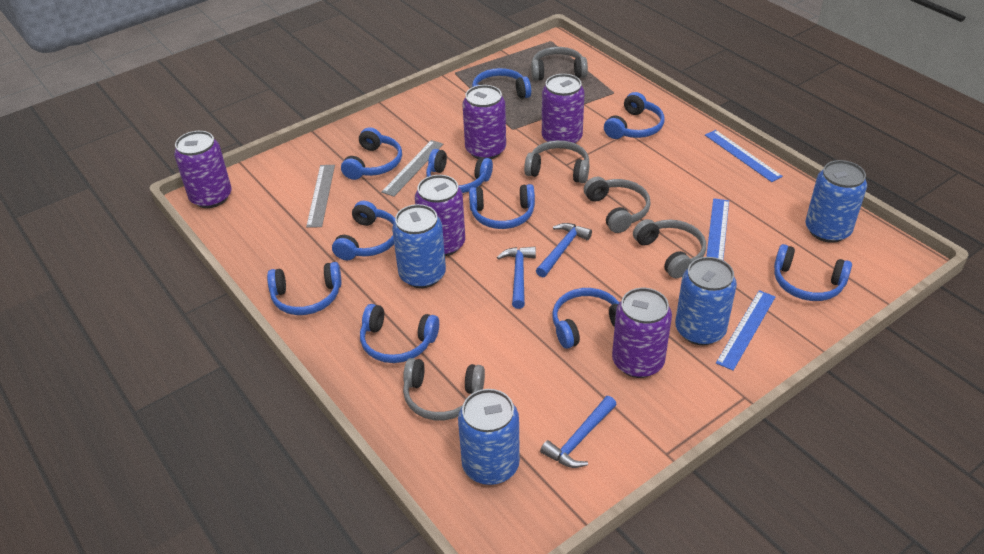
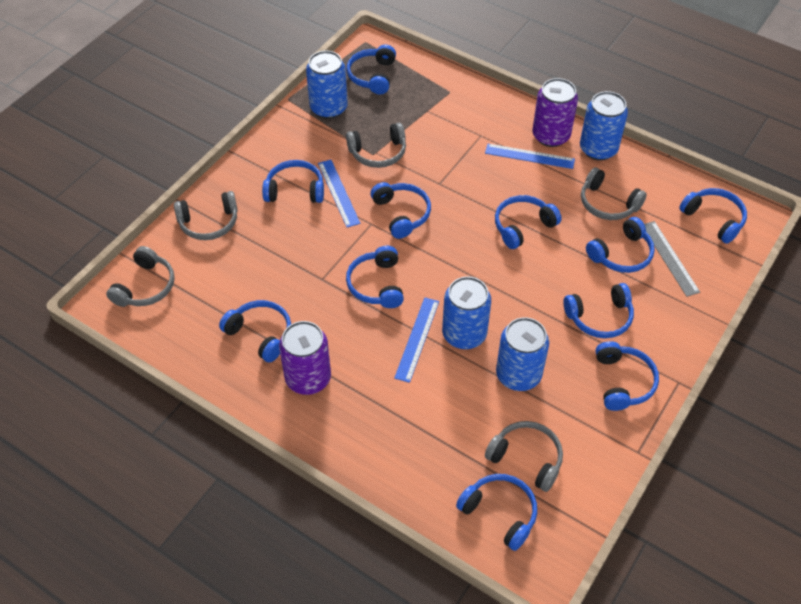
blue hammer: [497,247,536,309] [536,223,592,278] [540,396,617,468] = 3 -> none = 0
blue headphones: [267,262,342,315] [332,201,395,260] [341,127,402,180] [360,304,439,363] [426,149,493,193] [469,184,535,229] [472,68,531,99] [552,288,620,349] [604,92,664,139] [774,244,852,301] = 10 -> [219,300,291,362] [262,160,324,203] [346,246,404,308] [347,45,396,94] [371,182,431,239] [456,474,537,551] [495,195,561,249] [563,283,634,338] [586,217,655,273] [595,341,659,411] [679,188,747,244] = 11
grey ruler: [306,165,335,228] [382,140,443,197] = 2 -> [644,221,700,297] = 1
purple can: [174,131,232,208] [415,175,465,256] [463,85,506,159] [542,74,585,144] [612,288,672,378] = 5 -> [279,321,331,395] [532,78,578,147] = 2

